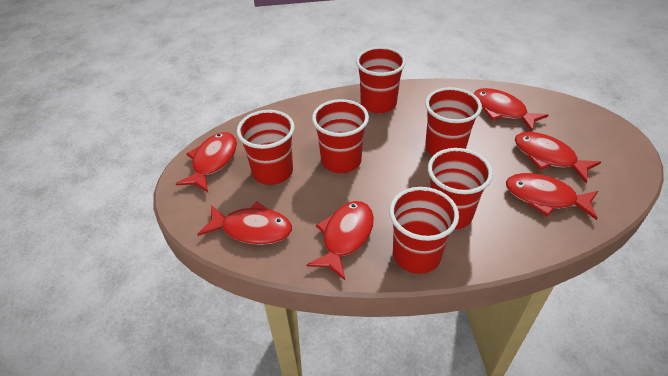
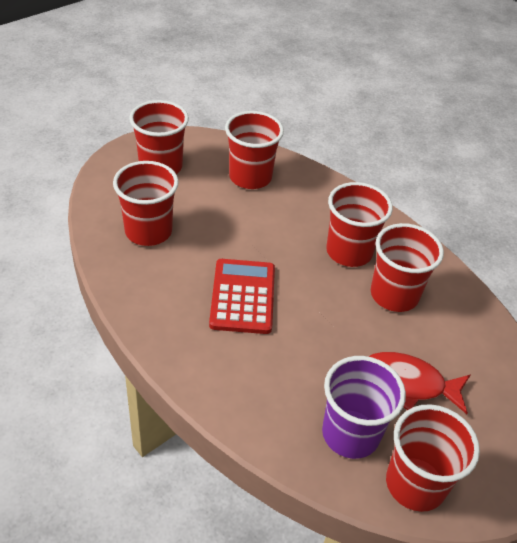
purple cup: none = 0 -> [322,356,406,459] = 1
red calculator: none = 0 -> [209,259,275,334] = 1
red fish: [176,132,237,192] [197,202,292,245] [307,201,374,280] [474,88,548,132] [506,173,598,220] [515,132,601,183] = 6 -> [368,352,470,414] = 1

